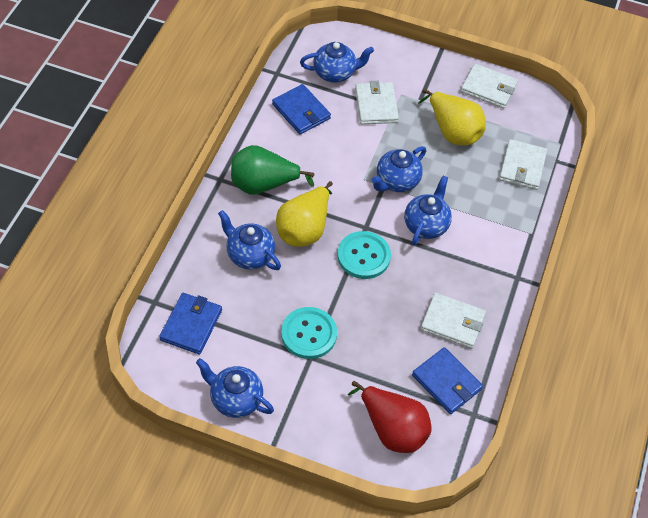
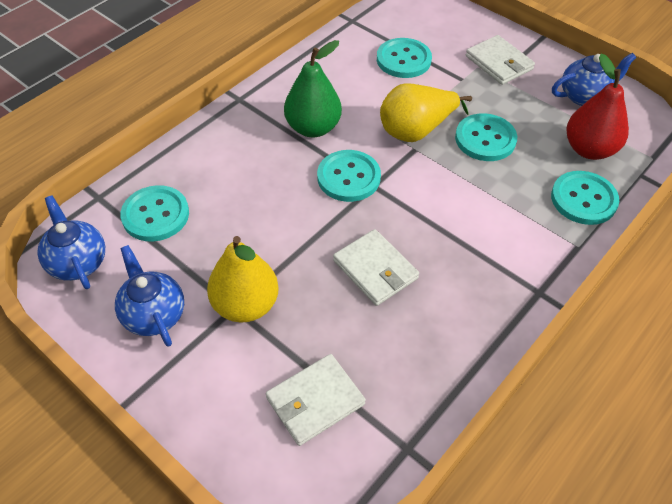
blue teapot: [196,358,274,418] [218,210,281,270] [300,42,374,83] [371,146,426,192] [404,176,452,245] = 5 -> [38,195,105,289] [115,245,184,347] [552,53,636,106] = 3
blue wallet: [159,293,222,355] [272,84,331,134] [412,347,483,414] = 3 -> none = 0
turquoise button: [281,307,337,359] [337,231,391,279] = 2 -> [120,185,189,242] [317,150,381,202] [377,38,432,78] [455,113,517,161] [551,171,619,225] = 5
white wallet: [355,81,399,124] [421,293,486,349] [461,64,518,108] [499,139,547,190] = 4 -> [266,354,366,446] [333,229,419,306] [466,35,535,85] = 3

